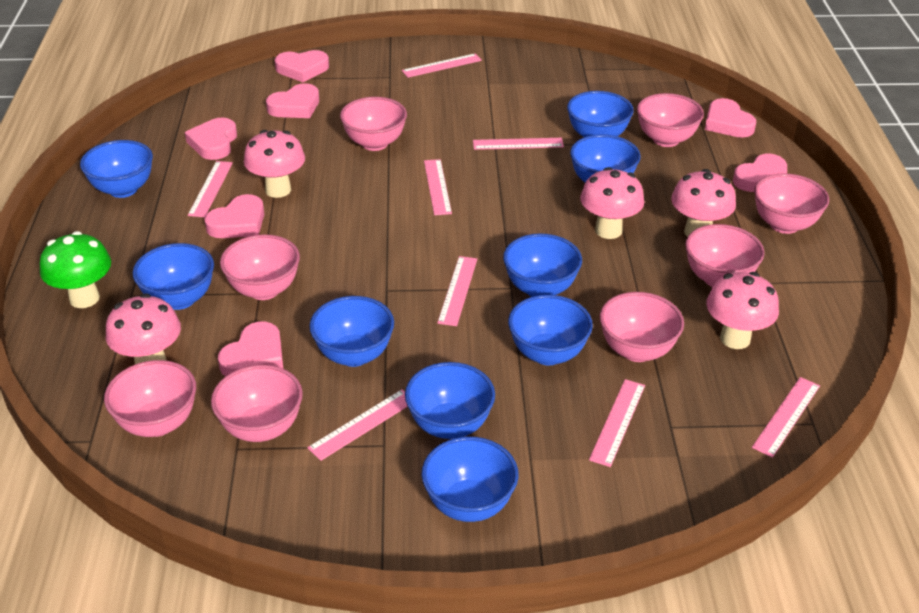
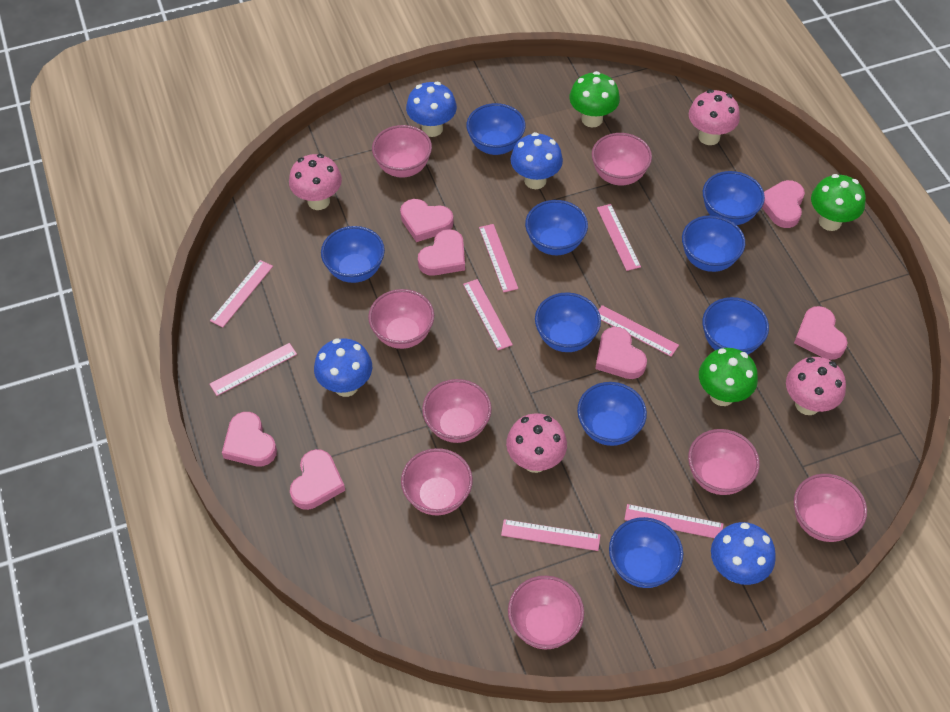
blue mushroom: none = 0 -> [314,338,372,397] [406,82,457,137] [511,132,563,189] [711,522,776,585] = 4
green mushroom: [40,231,111,308] = 1 -> [569,71,620,128] [699,348,758,406] [811,174,866,231] = 3
pink mushroom: [106,293,181,364] [244,130,305,198] [580,167,644,239] [671,169,736,237] [706,272,779,349] = 5 -> [289,154,342,210] [506,413,567,473] [689,90,740,145] [786,357,846,415] = 4

